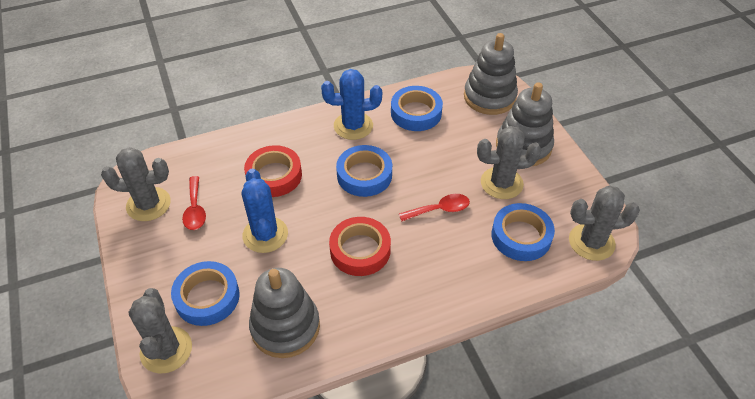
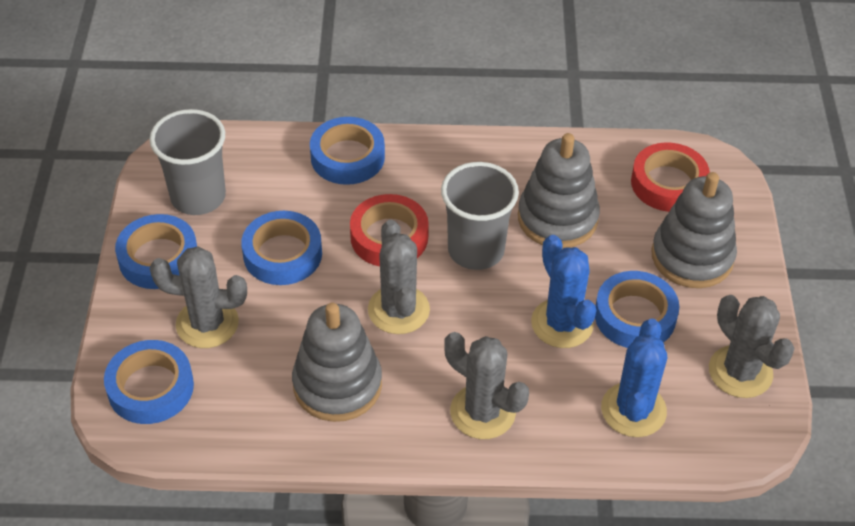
blue tape: [171,261,240,326] [336,145,392,197] [391,86,443,131] [491,203,555,261] = 4 -> [104,340,194,424] [115,214,197,289] [241,211,322,285] [310,117,385,185] [595,271,679,348] = 5
grey cup: none = 0 -> [149,109,226,215] [441,162,519,270] = 2
red spoon: [182,176,206,230] [399,194,470,221] = 2 -> none = 0

